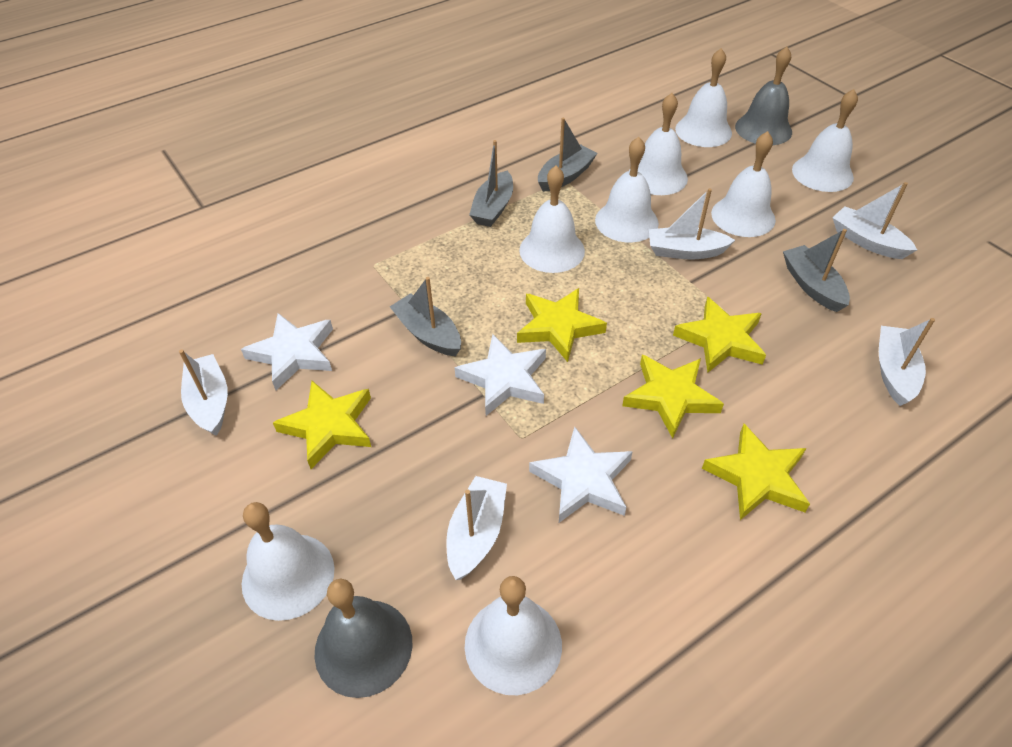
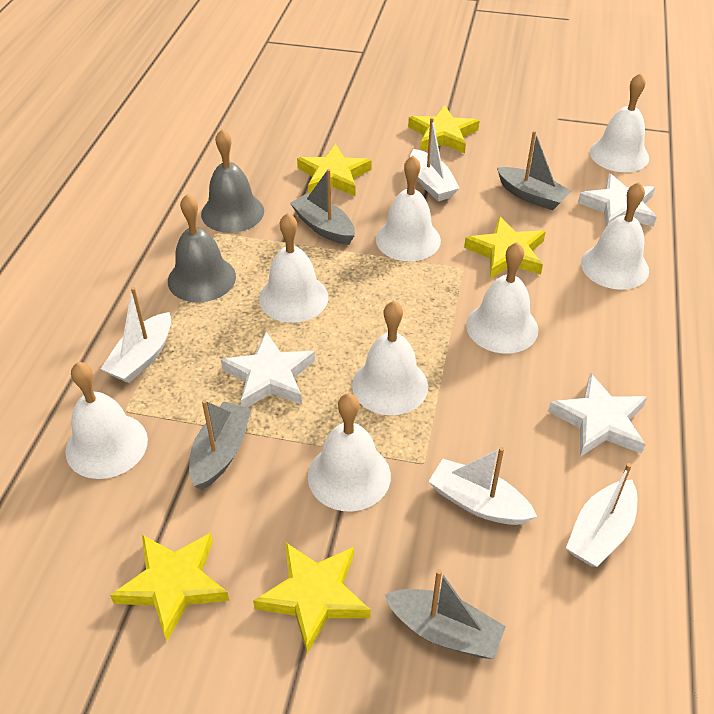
white boat: [179,350,228,436] [446,476,507,580] [649,188,735,260] [832,182,917,259] [879,318,935,406] = 5 -> [101,287,171,383] [410,117,460,201] [428,447,537,525] [566,463,637,567] = 4

